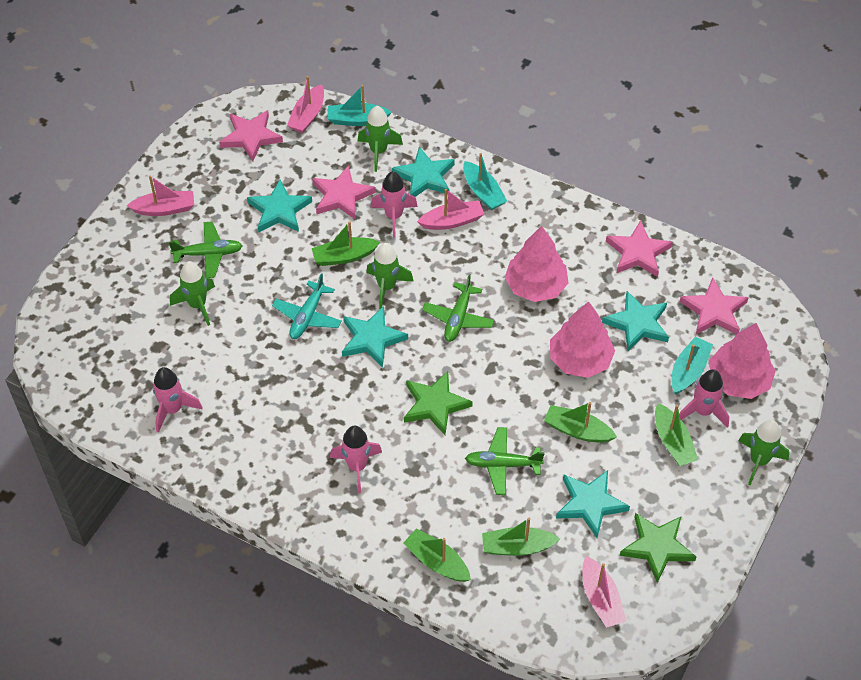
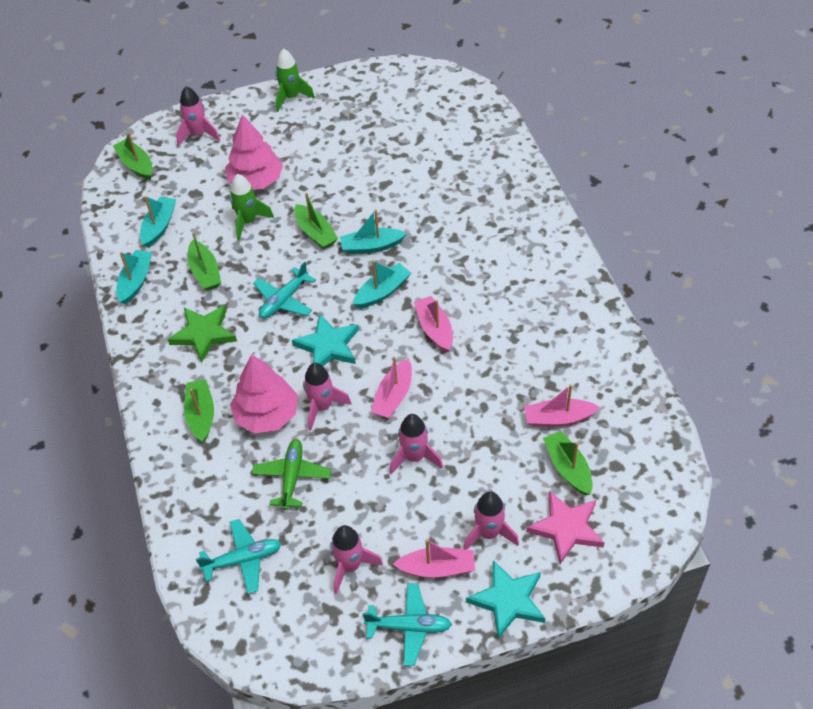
green plane: [168,221,242,278] [422,274,494,342] [465,427,545,495] = 3 -> [252,439,331,510] = 1
green rocket: [170,261,215,326] [358,106,403,172] [366,243,414,309] [738,420,789,485] = 4 -> [230,174,274,241] [275,49,315,112] = 2
green star: [404,371,473,435] [620,513,696,583] = 2 -> [168,305,237,363] = 1
pink rocket: [153,367,203,433] [330,426,382,493] [370,171,418,238] [679,369,729,428] = 4 -> [176,86,220,147] [303,363,352,431] [330,525,383,594] [389,414,443,474] [463,491,519,550] = 5
pink star: [219,110,283,162] [312,165,376,220] [606,220,673,277] [680,277,749,334] = 4 -> [526,491,604,564] = 1
pink tree: [505,226,569,302] [550,301,615,378] [709,323,776,399] = 3 -> [225,114,283,190] [230,354,298,433] = 2
turquoise boat: [328,85,392,126] [463,153,507,210] [671,337,713,395] = 3 -> [116,250,152,305] [140,196,176,248] [340,209,407,254] [353,260,411,308] = 4
turquoise plane: [272,273,342,339] = 1 -> [196,519,282,594] [253,262,316,319] [363,583,452,666] = 3
turquoise star: [247,179,312,233] [342,306,408,368] [392,147,455,197] [556,470,630,538] [602,291,669,351] = 5 -> [292,314,359,366] [466,560,545,639] = 2

